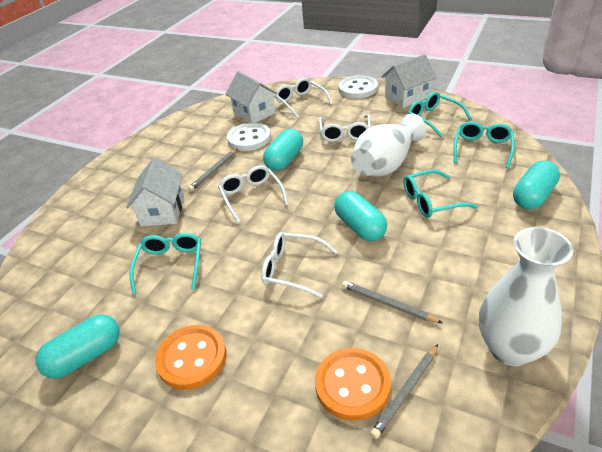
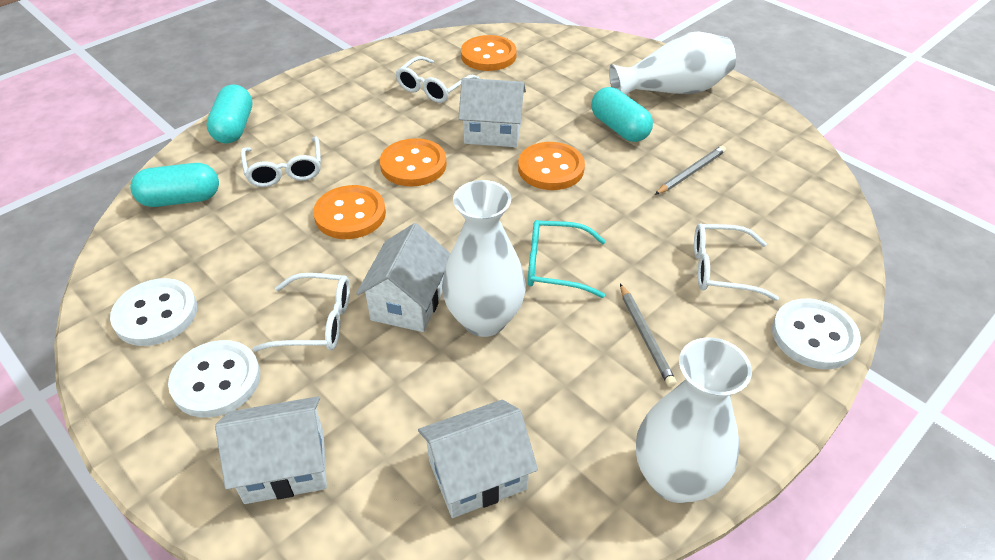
grey pencil: [188,148,238,191] [342,281,443,323] [370,344,438,439] = 3 -> [620,284,677,387] [655,145,726,195] = 2
orange button: [155,325,227,390] [315,348,391,421] = 2 -> [313,185,386,239] [380,138,447,187] [461,35,517,71] [518,142,585,190] = 4
turquoise capsule: [36,314,120,379] [263,129,303,171] [334,191,387,241] [513,161,560,209] = 4 -> [130,163,219,207] [207,84,252,144] [591,87,653,142] = 3
turquoise glasses: [129,233,201,294] [404,169,478,218] [408,92,472,137] [453,121,515,168] = 4 -> [528,220,606,298] = 1
white button: [227,123,271,151] [338,75,378,98] = 2 -> [110,278,197,346] [168,340,260,418] [772,299,861,369] = 3
white house: [126,158,184,226] [225,71,278,123] [382,54,437,108] = 3 -> [215,396,327,504] [356,223,451,332] [418,400,538,518] [458,78,526,147] = 4
white vase: [351,114,426,176] [479,227,573,366] = 2 -> [442,180,526,337] [609,32,736,95] [636,338,752,503] = 3

